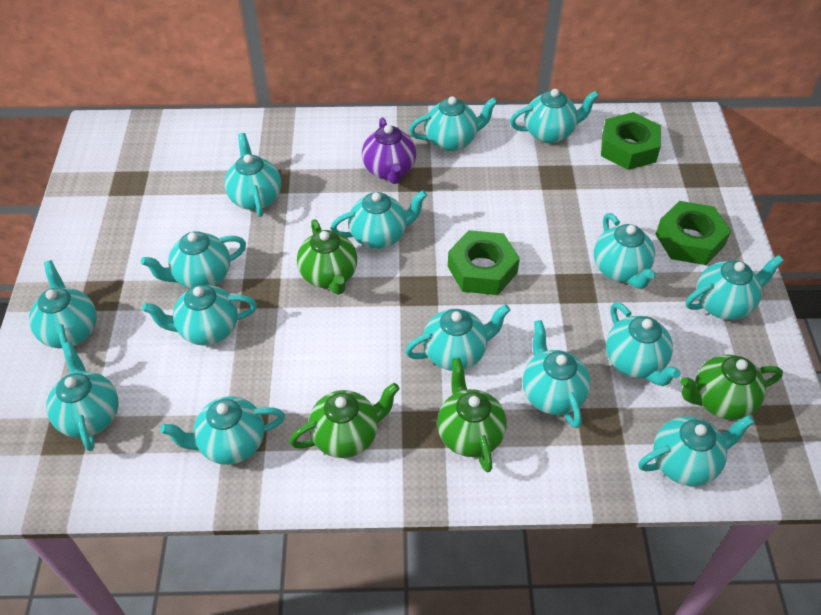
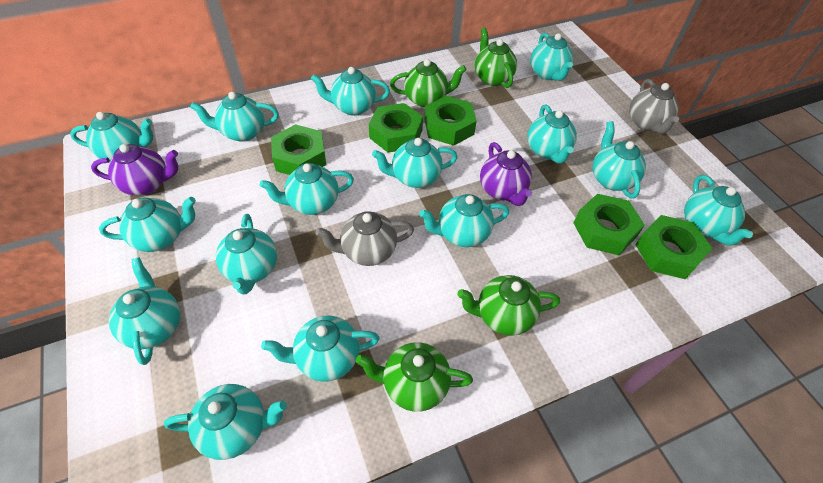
green nut: [448,230,520,295] [601,112,661,170] [655,201,731,265] = 3 -> [271,124,326,175] [369,103,423,153] [425,96,477,146] [573,194,645,255] [635,215,713,279] = 5
grey teapot: none = 0 -> [315,211,414,266] [629,79,679,134] = 2
purple teapot: [362,118,416,184] = 1 -> [91,144,178,195] [480,142,532,206] = 2

